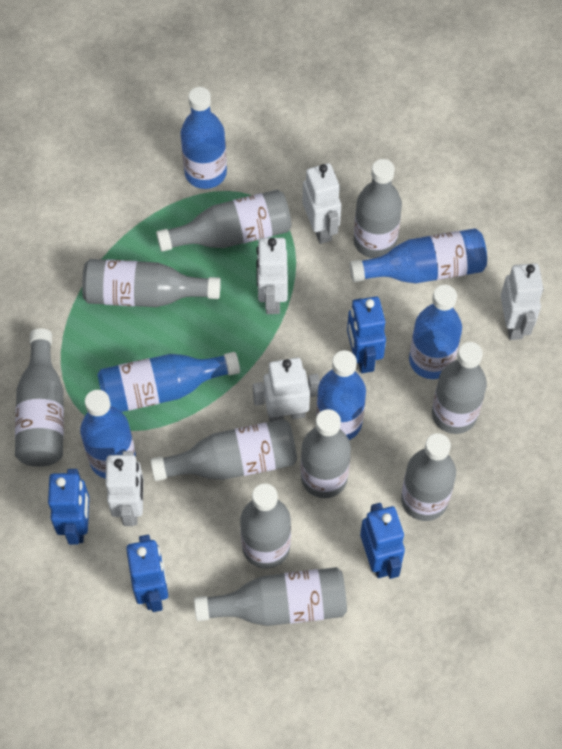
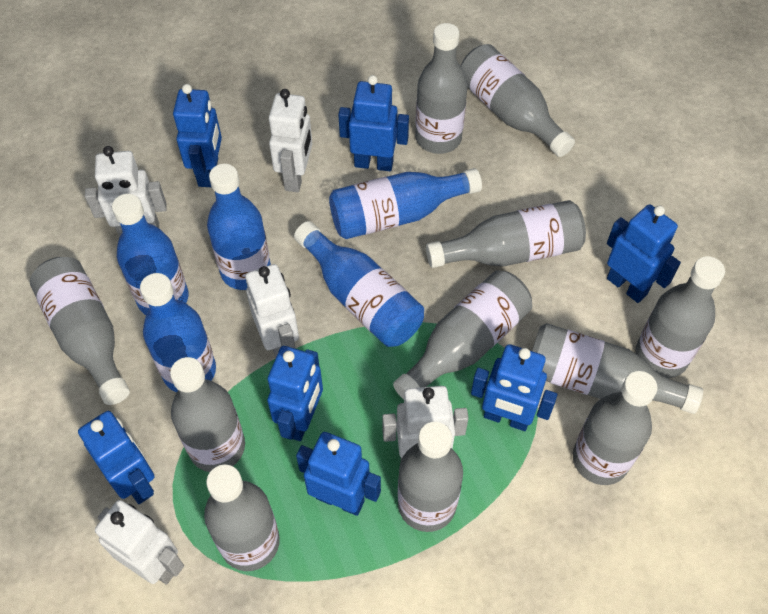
blue bottle: [80,390,136,479] [97,352,240,412] [180,87,227,189] [316,350,366,440] [349,228,487,283] [409,285,462,379] = 6 -> [112,194,188,315] [140,273,216,392] [207,164,271,290] [294,221,424,347] [329,168,482,239] = 5
blue robot: [48,469,89,545] [126,535,168,612] [347,296,386,373] [360,503,405,579] = 4 -> [78,411,154,504] [173,84,222,187] [267,346,323,441] [296,432,381,516] [338,75,409,171] [471,344,557,431] [607,204,681,303] = 7
grey bottle: [15,328,64,467] [82,259,221,307] [150,419,297,481] [156,189,291,252] [194,567,347,626] [240,483,291,569] [301,409,351,498] [353,159,402,258] [401,433,456,521] [432,342,487,434] = 10 -> [29,257,130,405] [170,357,245,472] [204,465,280,571] [393,270,532,399] [398,422,463,532] [415,23,468,154] [426,200,586,268] [461,44,575,157] [532,323,703,414] [573,371,657,485] [635,256,725,378] = 11

